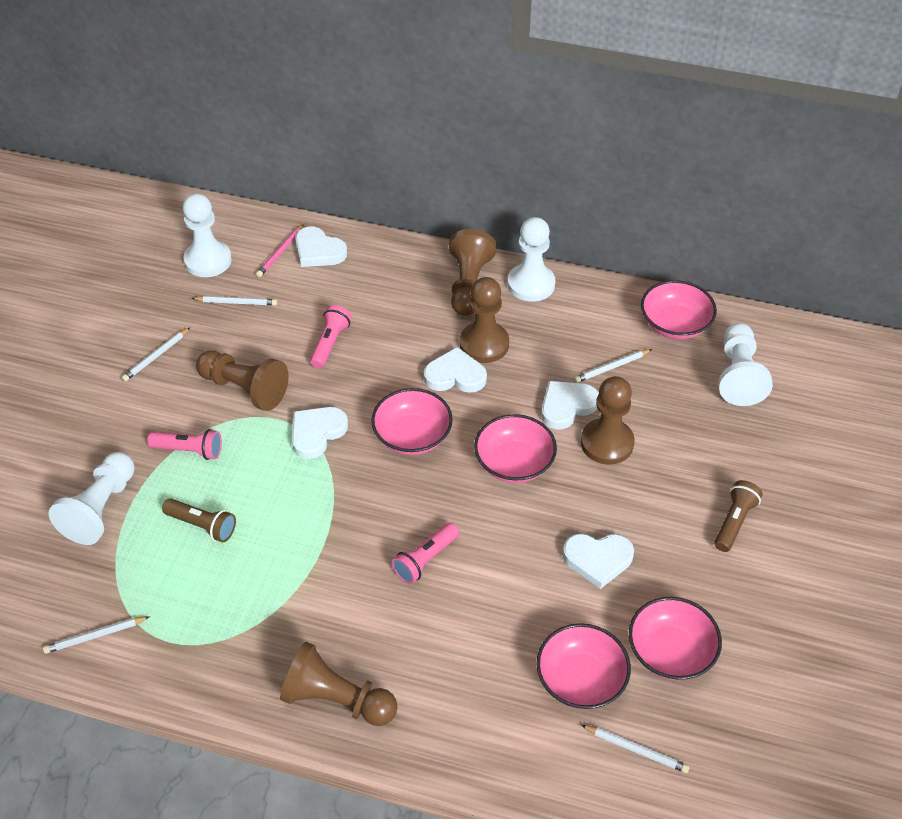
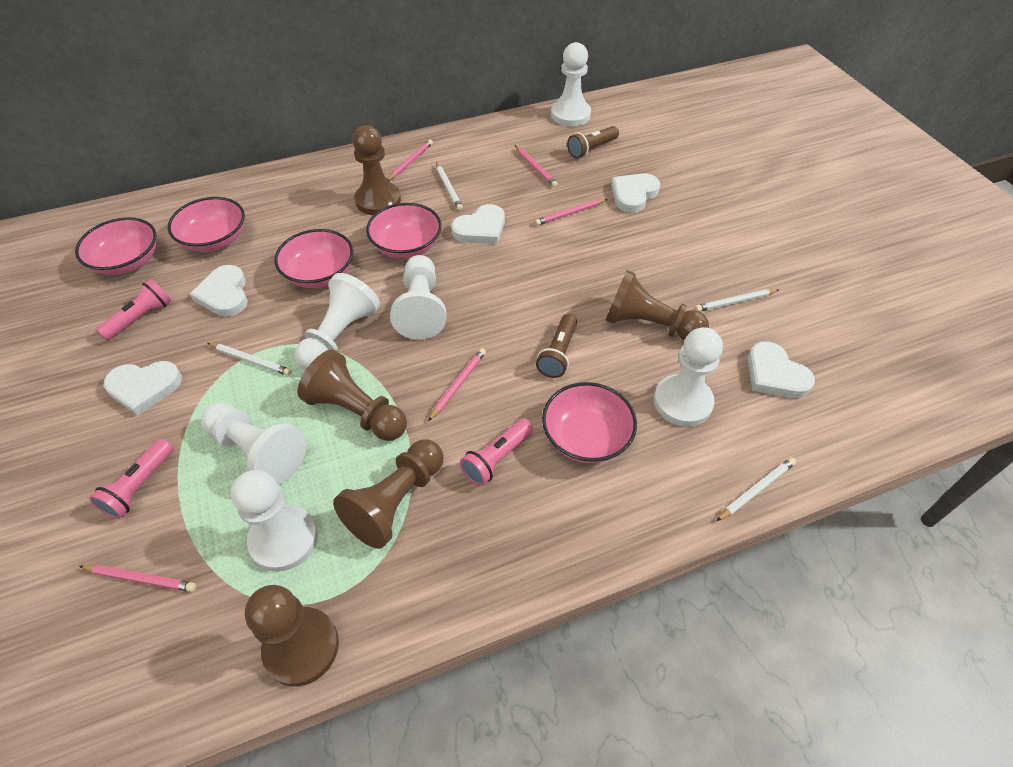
pink pencil: [256,224,304,277] = 1 -> [79,564,196,592] [387,140,433,181] [428,348,486,421] [515,145,558,187] [535,199,607,226] = 5
white pawn: [49,452,135,545] [183,193,232,277] [508,217,556,302] [719,323,773,406] = 4 -> [201,402,307,485] [231,470,318,572] [295,273,380,370] [390,255,446,340] [551,42,591,126] [654,327,723,427] = 6
white pencil: [43,616,150,654] [122,328,190,381] [191,296,277,305] [574,349,652,383] [581,725,690,773] = 5 -> [207,343,292,376] [436,162,463,211] [695,289,779,312] [716,457,796,521] = 4

